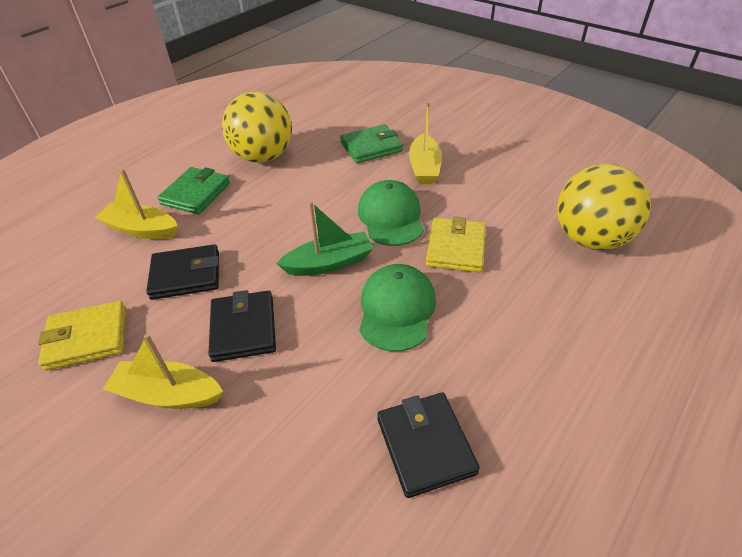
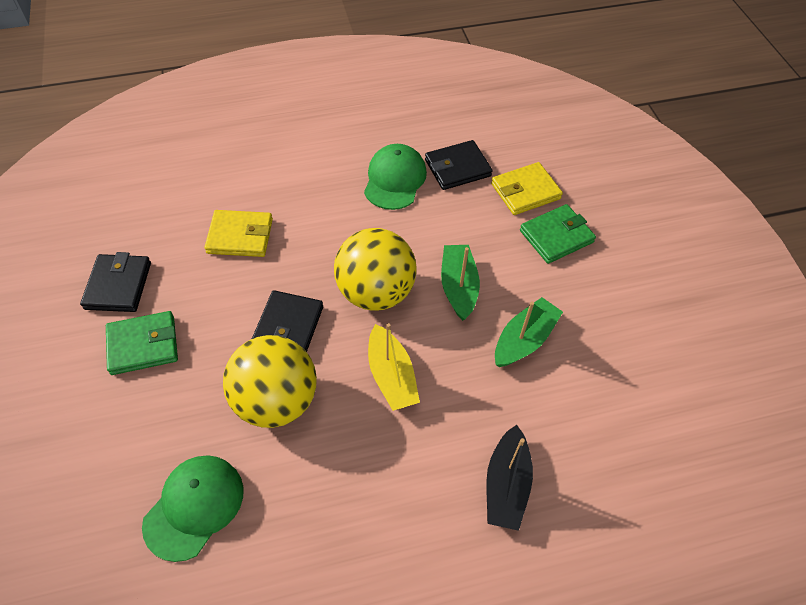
black boat: none = 0 -> [487,425,533,531] = 1
green boat: [276,201,373,276] = 1 -> [441,245,480,321] [495,297,563,367] = 2
yellow boat: [95,169,178,239] [103,334,223,409] [409,102,442,184] = 3 -> [368,323,420,411] = 1

